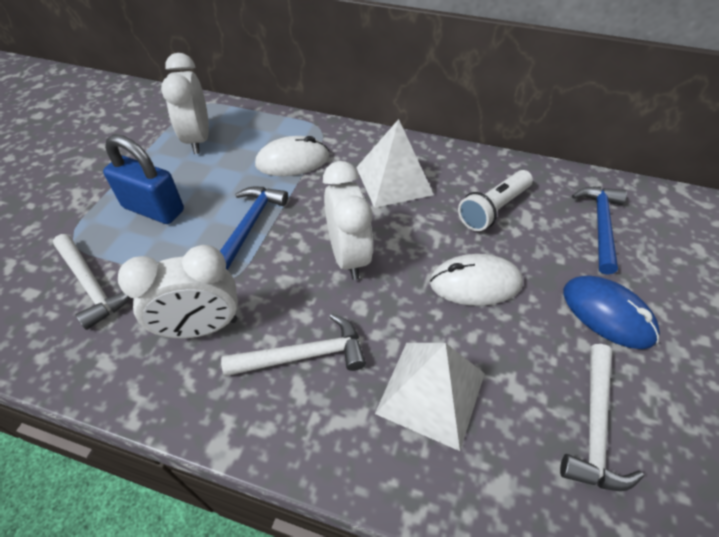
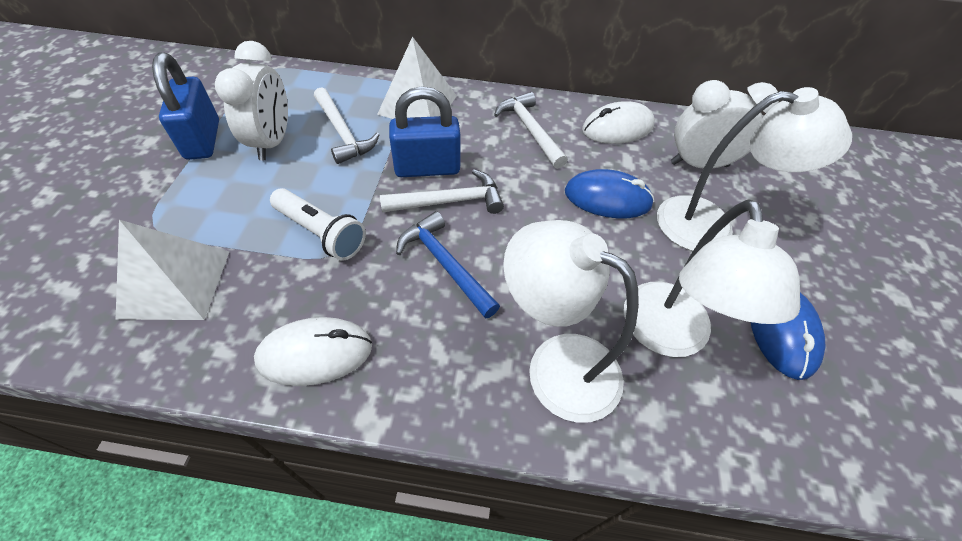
blue hammer: [220,186,288,270] [572,187,627,275] = 2 -> [396,211,500,319] = 1
blue mouse: [563,275,660,349] = 1 -> [565,169,654,218] [751,293,825,380] = 2
blue padlock: [103,134,184,224] = 1 -> [152,52,219,160] [389,86,460,177] = 2
white clock: [118,245,238,338] [161,53,209,154] [323,161,373,280] = 3 -> [215,41,288,160] [671,80,779,169] = 2
white lamp: none = 0 -> [503,220,639,423] [624,199,800,357] [657,87,852,251] = 3

